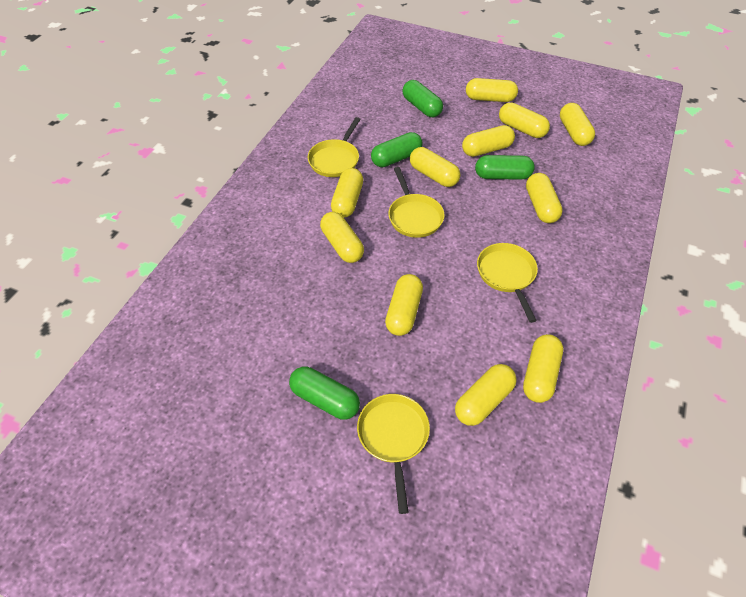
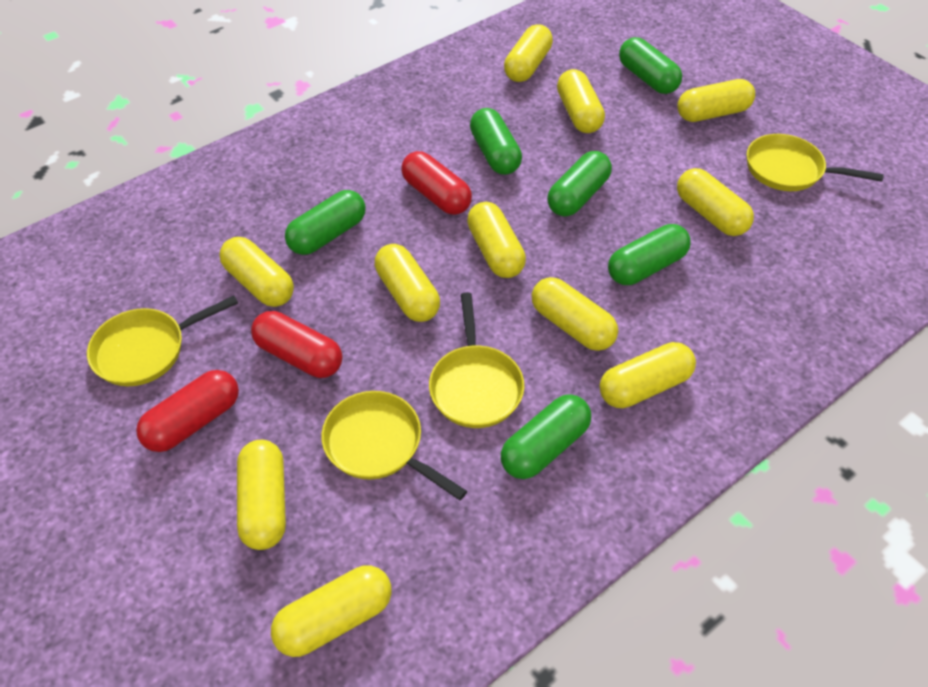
green capsule: [289,366,360,419] [371,132,423,167] [403,80,443,117] [475,155,535,180] = 4 -> [285,190,366,255] [470,108,522,175] [501,394,591,479] [547,151,612,216] [608,224,691,285] [619,37,682,94] = 6
red capsule: none = 0 -> [136,370,239,452] [251,311,342,378] [401,151,472,215] = 3

